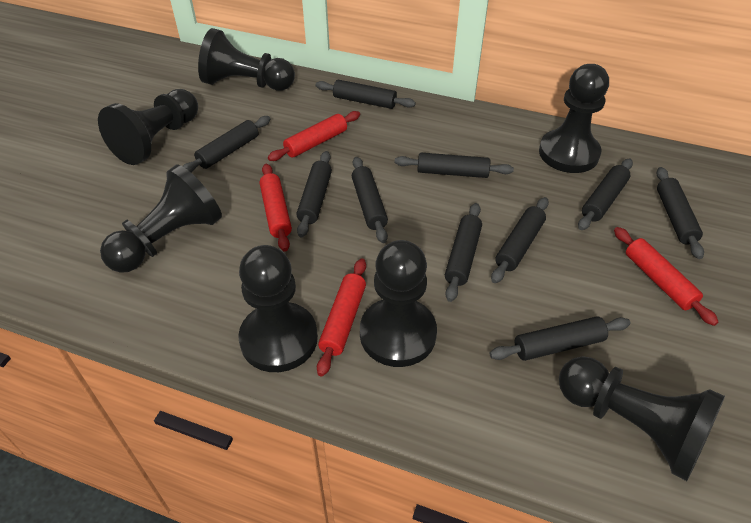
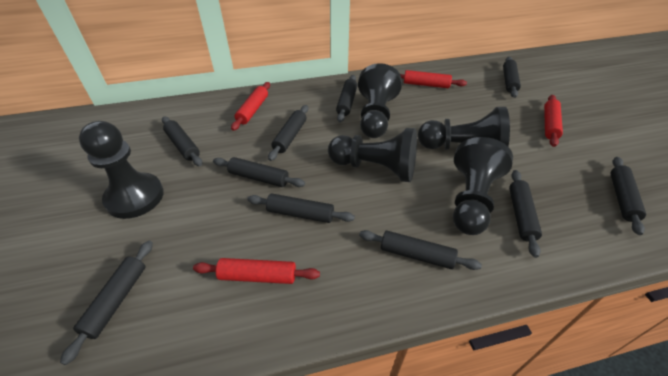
black pawn: [98,89,198,165] [100,164,222,273] [198,28,295,91] [238,245,318,372] [360,240,437,367] [539,64,609,173] [559,356,725,481] = 7 -> [79,121,164,219] [328,128,417,182] [358,63,402,138] [418,107,510,150] [453,137,513,235] = 5

